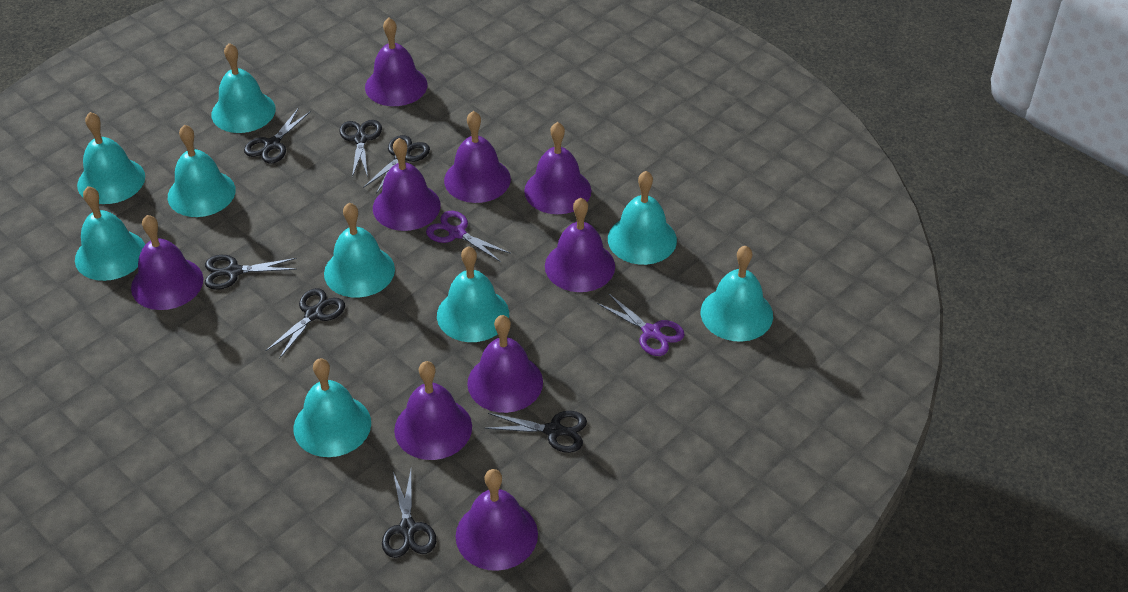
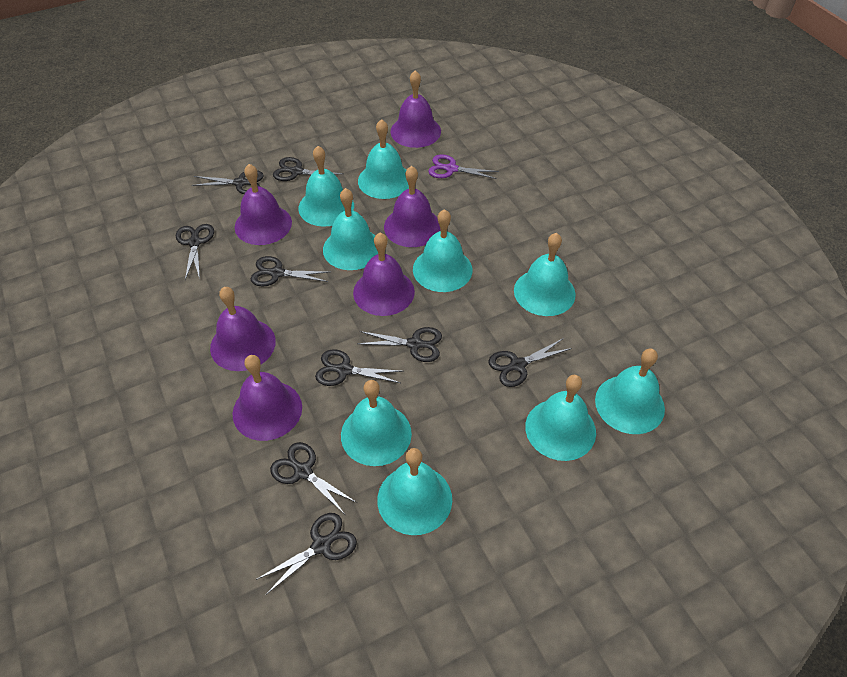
black scissors: [205,255,297,290] [244,108,311,163] [266,288,345,359] [339,120,382,177] [363,135,430,194] [382,470,436,558] [485,411,587,453] = 7 -> [176,224,214,280] [191,170,264,194] [251,256,329,286] [256,513,357,595] [270,442,357,513] [273,157,343,181] [315,349,403,386] [357,327,442,362] [488,338,572,387] = 9
purple bell: [131,215,203,310] [365,18,428,106] [373,138,441,231] [394,361,472,460] [444,111,511,203] [456,469,538,571] [467,315,543,413] [524,122,591,214] [545,198,615,292] = 9 -> [210,287,276,371] [232,355,302,441] [235,164,292,245] [353,233,415,316] [384,166,441,247] [390,70,441,148] = 6
purple scissors: [426,211,511,262] [597,293,685,356] = 2 -> [428,154,499,179] = 1

